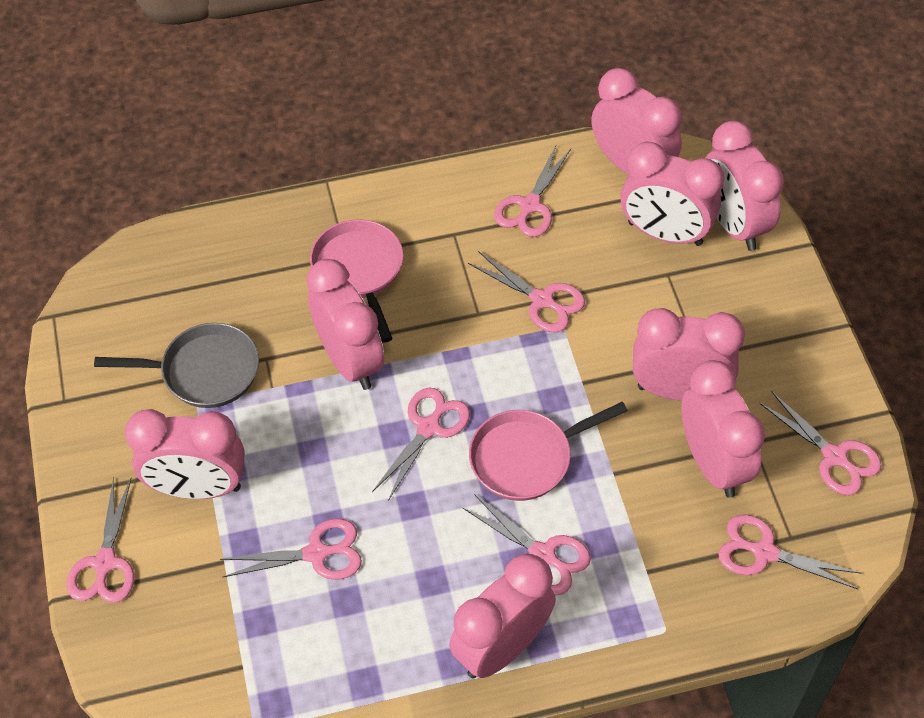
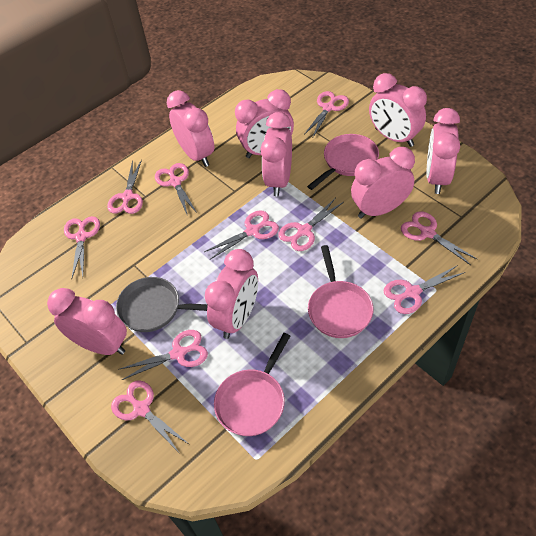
pink pan: [310,219,403,343] [469,402,628,501] = 2 -> [214,333,290,436] [307,134,379,190] [308,245,373,338] = 3
pink scissors: [67,477,134,603] [220,519,362,580] [372,388,470,501] [462,494,591,595] [468,251,585,333] [494,146,571,237] [718,514,862,589] [759,392,881,495] = 8 -> [64,216,100,278] [107,159,143,214] [111,380,190,451] [118,330,208,380] [155,163,197,216] [204,210,279,259] [278,199,344,251] [304,91,349,139] [384,265,465,314] [401,211,477,265] = 10

